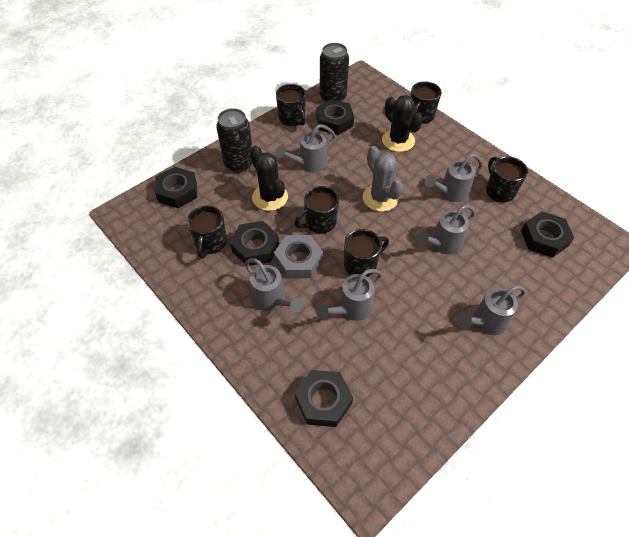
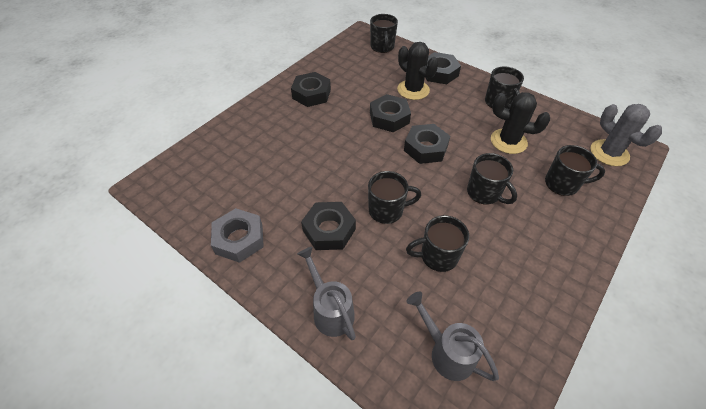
black can: [216,108,252,173] [320,43,349,102] = 2 -> none = 0
grey watering can: [245,259,304,312] [275,124,336,172] [316,269,382,321] [416,205,475,254] [424,154,483,202] [457,285,526,335] = 6 -> [297,247,356,340] [406,292,499,381] = 2

